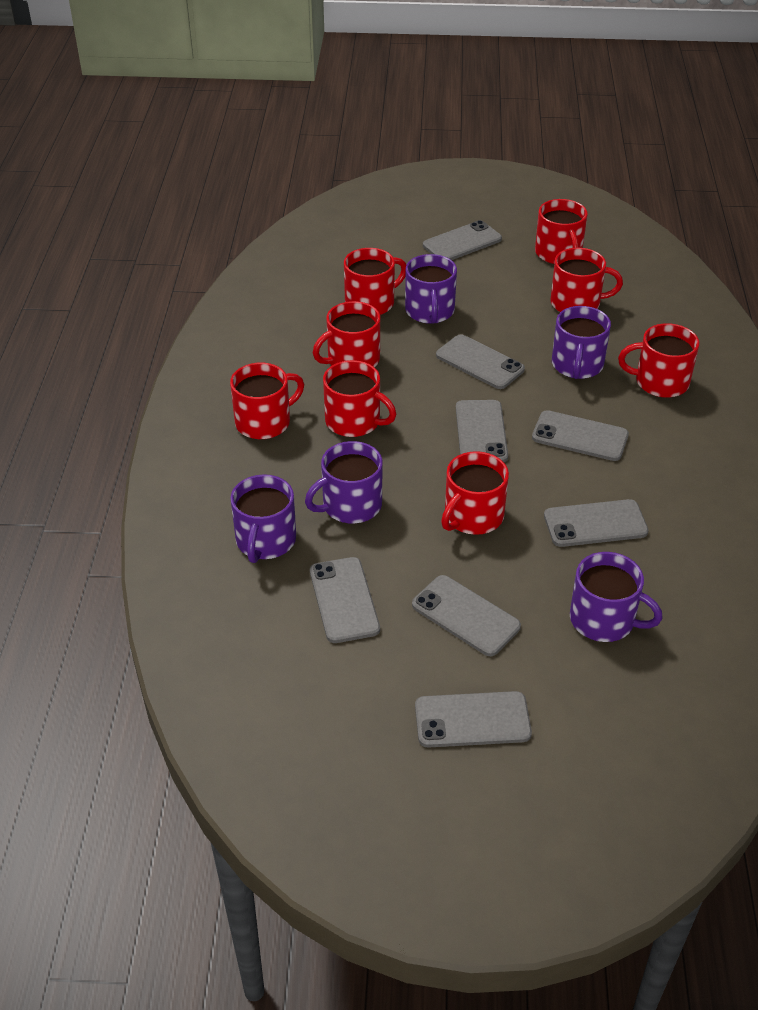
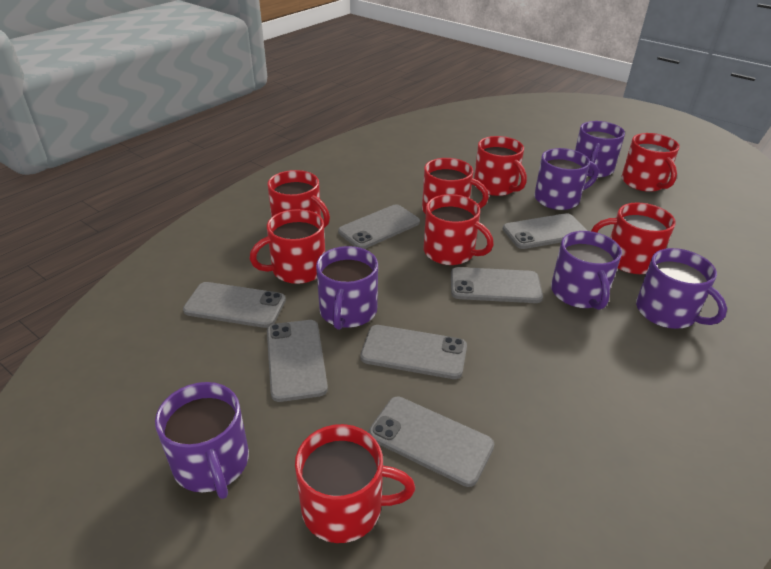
grey phone: [310,557,380,643] [412,575,521,656] [415,691,532,748] [423,220,502,260] [436,334,525,389] [456,400,508,462] [532,410,629,461] [544,499,649,547] = 8 -> [183,282,286,328] [267,320,328,402] [338,204,420,249] [360,325,467,379] [368,397,494,487] [451,267,543,303] [503,213,587,249] = 7
purple mug: [230,474,296,563] [305,441,383,523] [405,254,457,324] [552,306,611,379] [570,552,663,642] = 5 -> [155,382,249,499] [316,246,378,330] [534,148,599,210] [551,231,622,310] [575,121,625,178] [636,248,727,329] = 6

